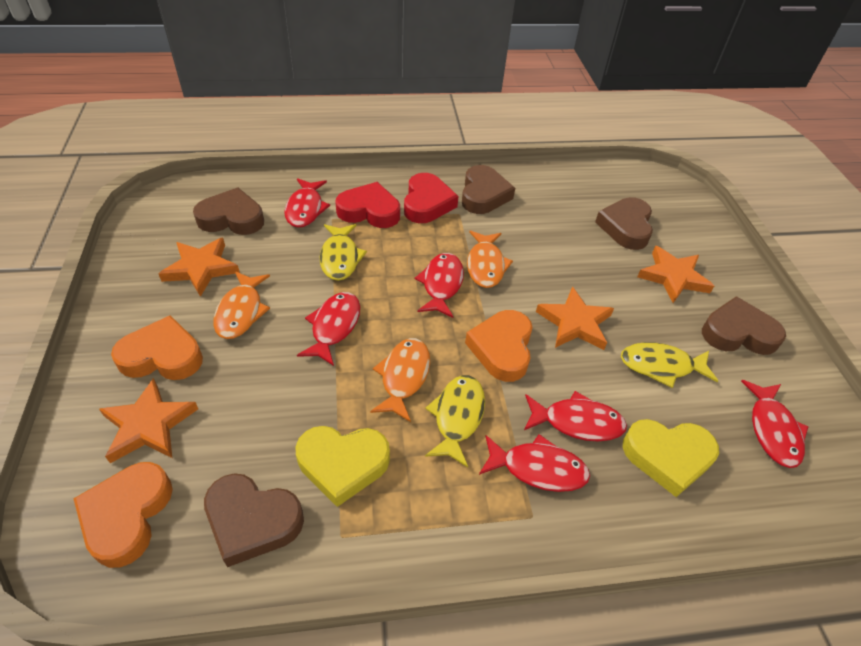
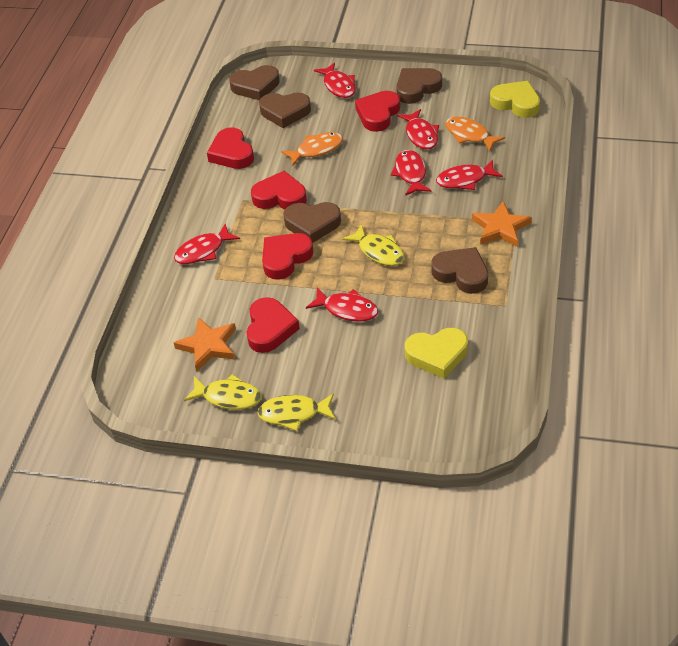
orange fish: [213,271,270,339] [370,338,430,422] [467,231,513,288] = 3 -> [281,132,343,167] [445,116,505,152] = 2
orange heart: [73,462,173,568] [111,315,203,380] [465,310,533,382] = 3 -> none = 0
orange star: [99,378,198,463] [159,237,240,297] [536,286,614,350] [637,246,714,303] = 4 -> [174,317,236,372] [472,201,532,247] = 2
red heart: [335,182,400,228] [404,173,459,223] = 2 -> [207,127,254,169] [246,297,300,353] [251,171,307,210] [262,233,313,280] [355,91,400,132] = 5

